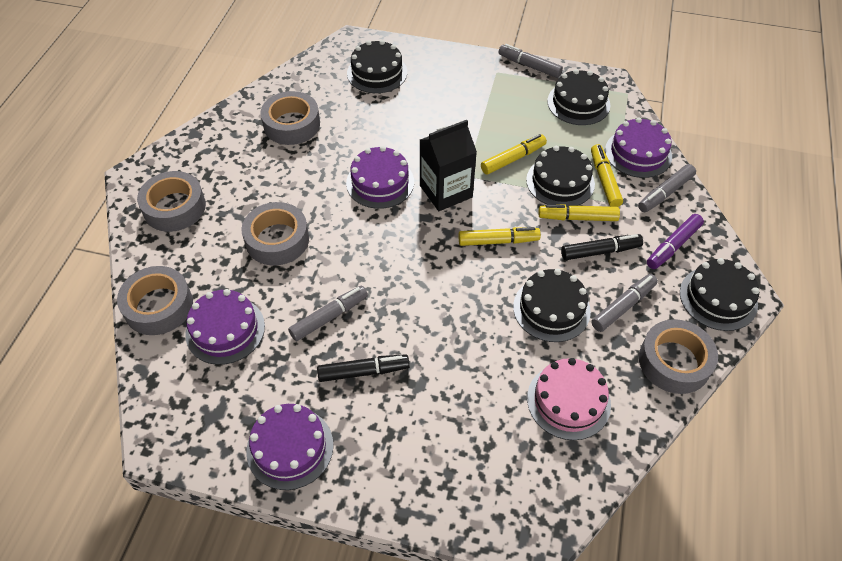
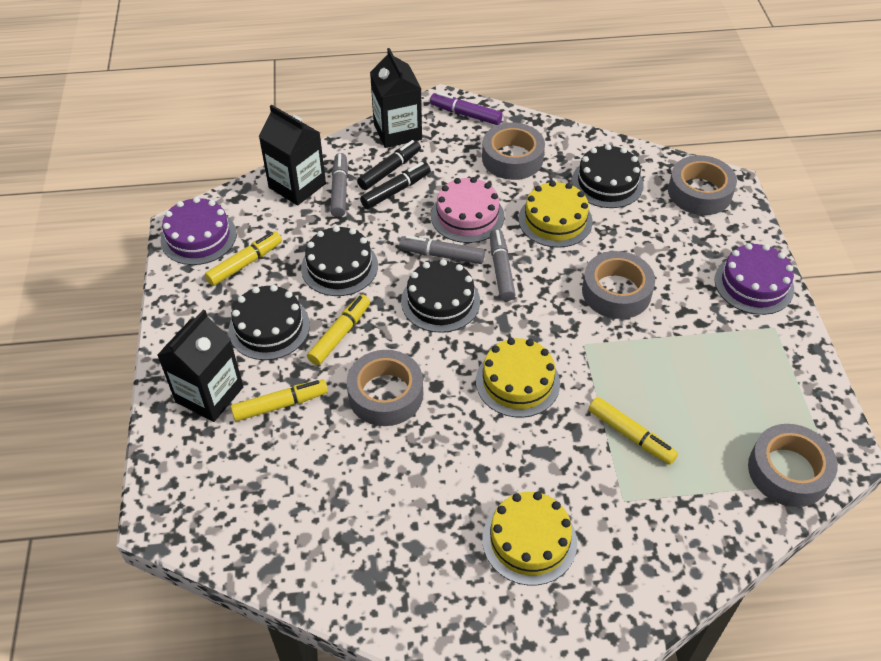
black cake: [347,40,407,93] [513,269,591,342] [526,146,595,206] [547,69,611,125] [680,258,759,331] = 5 -> [229,285,310,360] [301,226,378,296] [401,259,480,333] [572,144,644,208] = 4
black carton: [420,120,477,211] = 1 -> [157,309,243,422] [259,105,326,206] [370,48,422,148] = 3
grey marker: [288,285,368,341] [498,44,563,78] [591,274,658,332] [638,164,696,212] = 4 -> [330,153,348,217] [399,235,485,264] [490,229,516,301] = 3
purple cake: [185,289,265,365] [246,404,334,490] [346,146,414,209] [605,118,672,178] = 4 -> [161,197,237,265] [715,243,794,315] = 2
yellow cake: none = 0 -> [476,338,560,417] [482,492,577,585] [519,181,593,248] = 3

